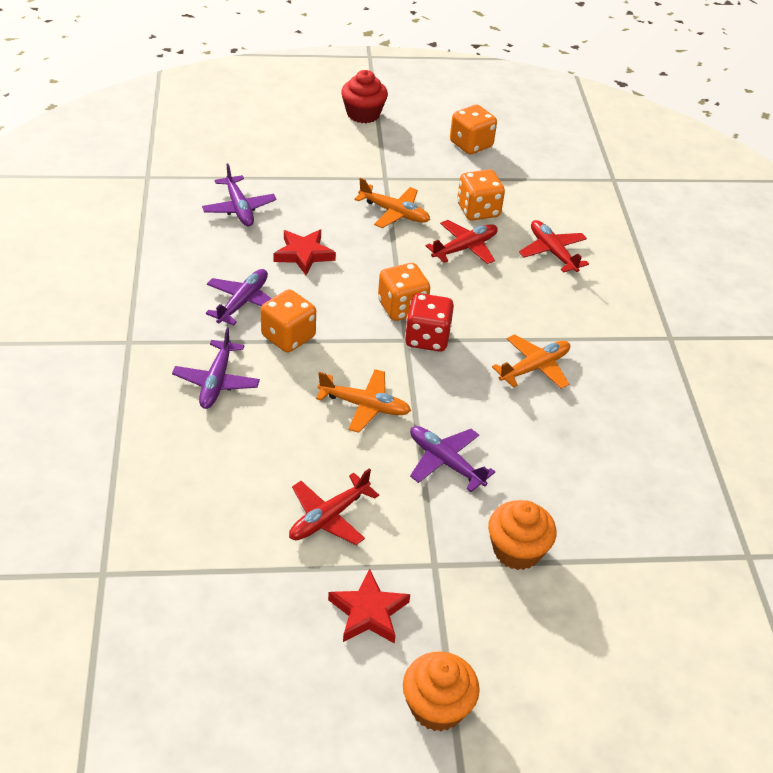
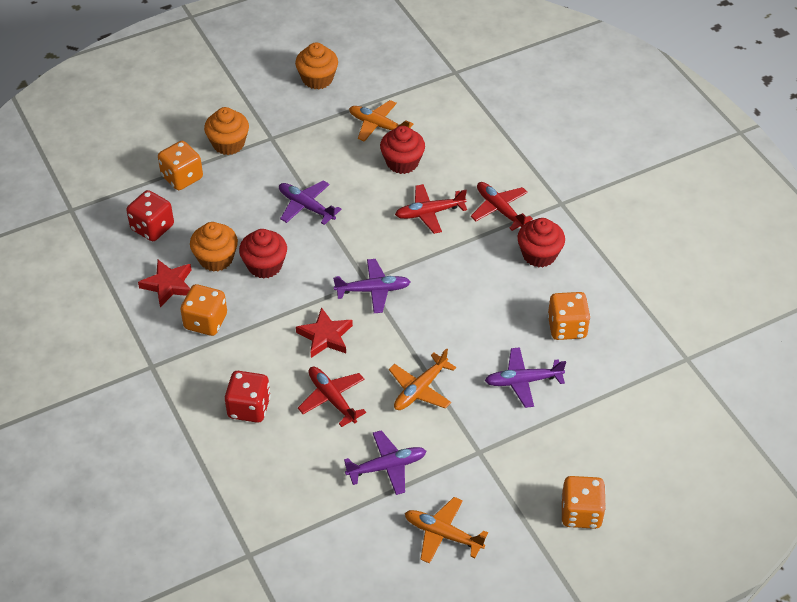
orange cupcake: [403,652,480,731] [488,500,556,570] = 2 -> [190,222,238,272] [204,107,249,155] [295,43,338,89] = 3
red cupcake: [341,70,388,123] = 1 -> [239,229,287,278] [380,126,425,174] [517,218,565,268] = 3
red dice: [405,293,454,352] = 1 -> [126,190,174,241] [225,371,271,423] = 2

